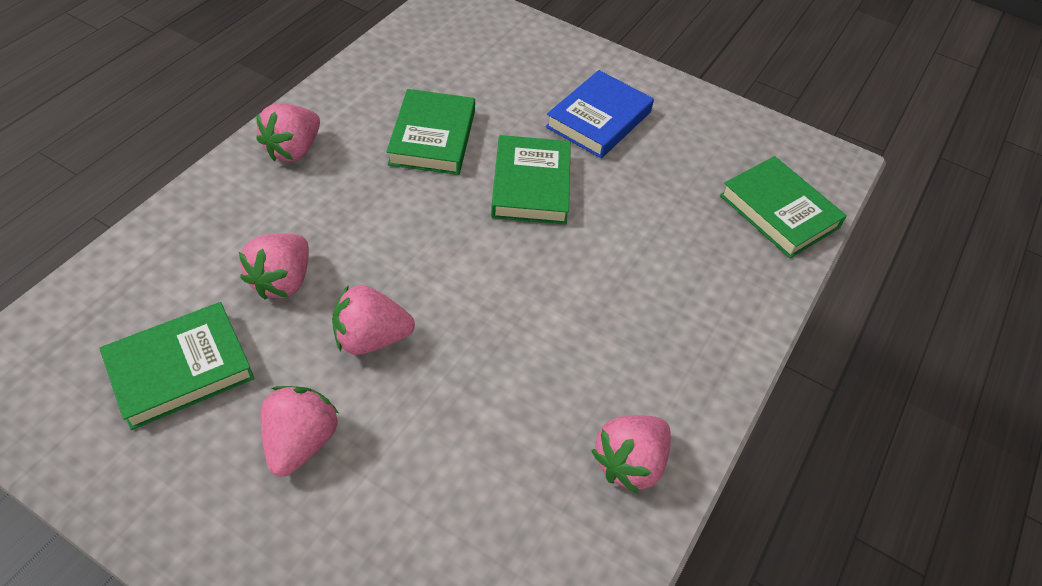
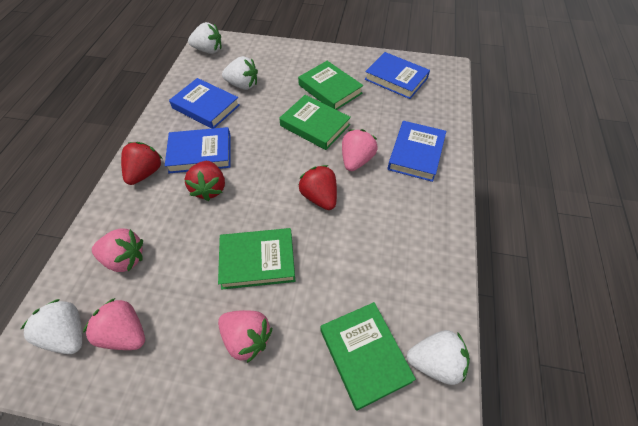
blue book: [545,70,654,158] = 1 -> [165,127,231,173] [169,78,240,129] [365,52,430,99] [387,121,446,182] = 4
pink strawberry: [239,234,309,300] [256,103,320,161] [260,386,338,477] [332,285,415,355] [591,415,671,494] = 5 -> [83,298,145,350] [92,228,143,272] [218,310,272,363] [342,129,378,171] = 4
red strawberry: none = 0 -> [121,142,163,185] [184,161,225,201] [298,165,337,210] = 3
white strawberry: none = 0 -> [20,299,83,354] [188,22,222,54] [222,56,258,90] [407,330,470,385] = 4

